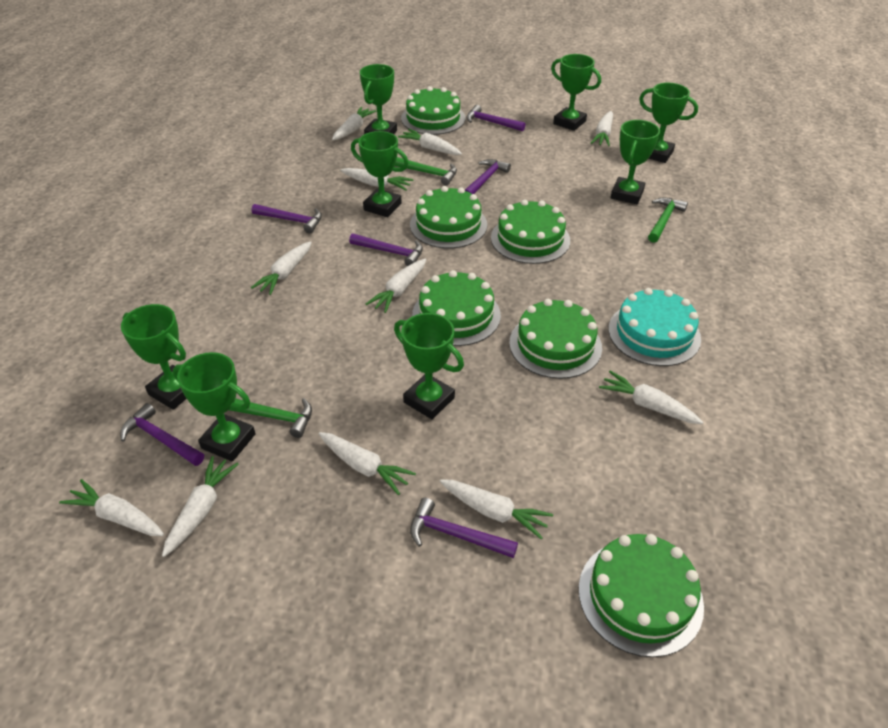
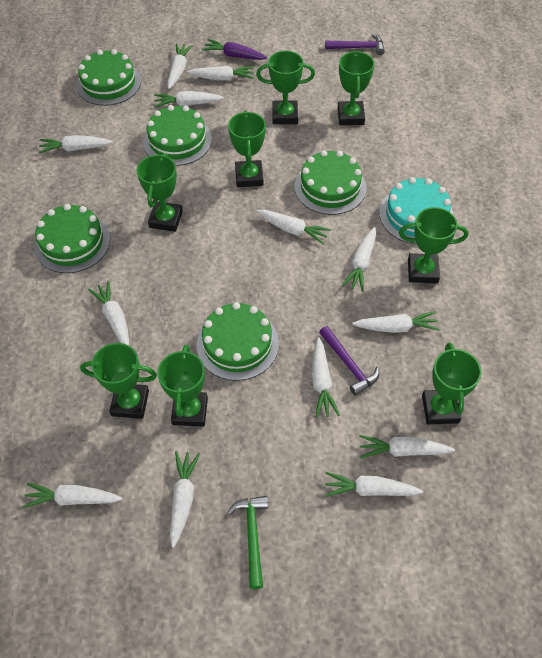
green cake: [401,86,466,135] [410,186,487,249] [412,270,501,346] [491,199,570,264] [509,299,602,379] [579,534,704,657] = 6 -> [34,204,110,273] [76,49,141,106] [143,105,212,166] [196,302,279,381] [295,150,366,215] = 5
green hammer: [229,398,312,438] [395,157,457,185] [648,197,688,243] = 3 -> [227,496,268,589] = 1
purple carrot: none = 0 -> [202,39,267,60] = 1
purple hammer: [120,403,204,466] [252,204,322,233] [349,233,423,266] [410,498,518,558] [465,159,511,194] [466,105,525,131] = 6 -> [319,326,379,396] [325,34,385,55] = 2
white carrot: [59,479,164,536] [162,456,239,557] [251,241,312,295] [319,432,416,495] [332,107,376,140] [340,168,414,190] [366,259,426,313] [398,129,462,155] [440,479,553,540] [591,111,613,146] [599,371,703,424] = 11 -> [22,483,123,508] [39,135,113,154] [88,281,129,345] [154,91,224,107] [167,43,193,89] [170,451,200,548] [187,66,254,81] [256,210,331,244] [312,337,340,418] [325,472,423,497] [342,227,376,292] [352,311,440,333] [359,435,455,458] = 13

